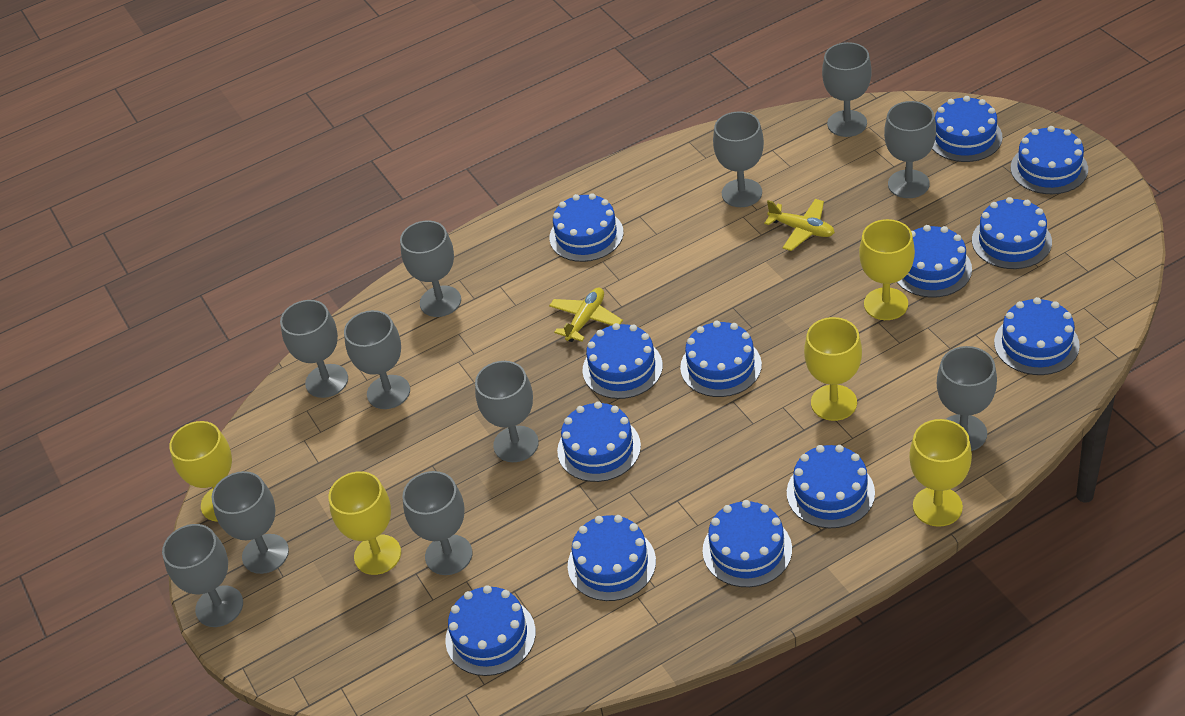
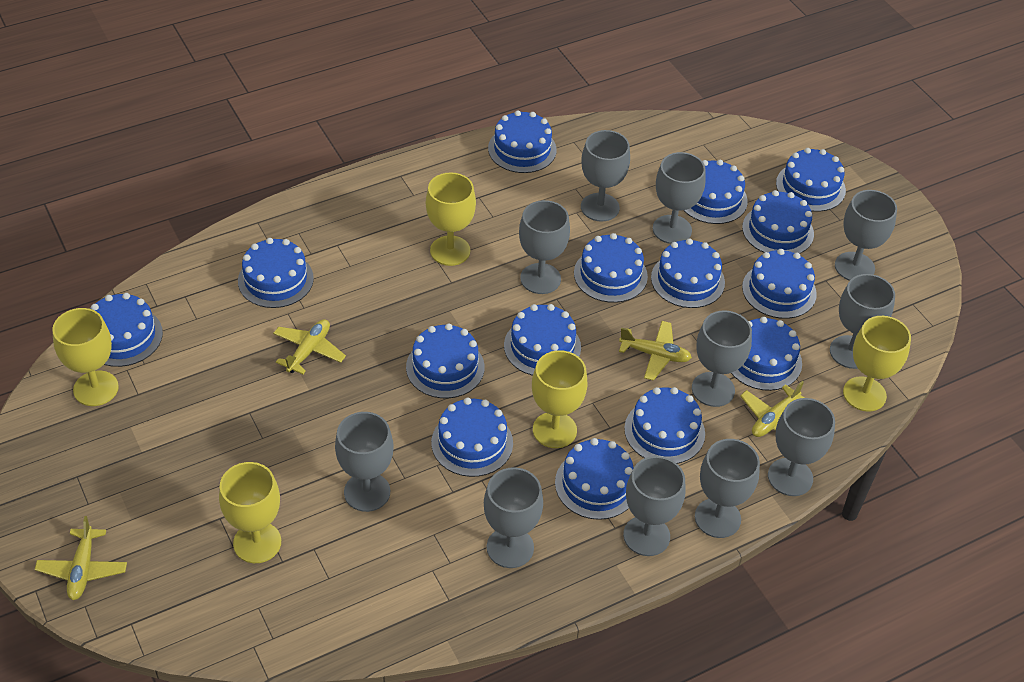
blue cake: [445,585,536,676] [550,193,624,262] [557,401,641,482] [568,515,656,601] [583,323,663,399] [680,321,762,397] [703,500,792,587] [787,445,875,528] [897,225,972,298] [932,96,1003,162] [972,197,1052,269] [994,297,1080,375] [1011,126,1088,194] = 13 -> [90,293,163,367] [238,238,314,308] [406,323,485,398] [431,398,513,477] [488,110,557,173] [504,304,581,376] [555,438,634,520] [574,233,648,303] [624,387,705,464] [651,238,725,308] [683,160,748,224] [731,317,802,391] [742,190,814,254] [742,249,817,319] [776,148,846,212] = 15
yellow plane: [549,288,623,342] [764,199,835,251] = 2 -> [35,516,127,600] [273,319,346,374] [619,321,692,381] [740,381,804,437] = 4

